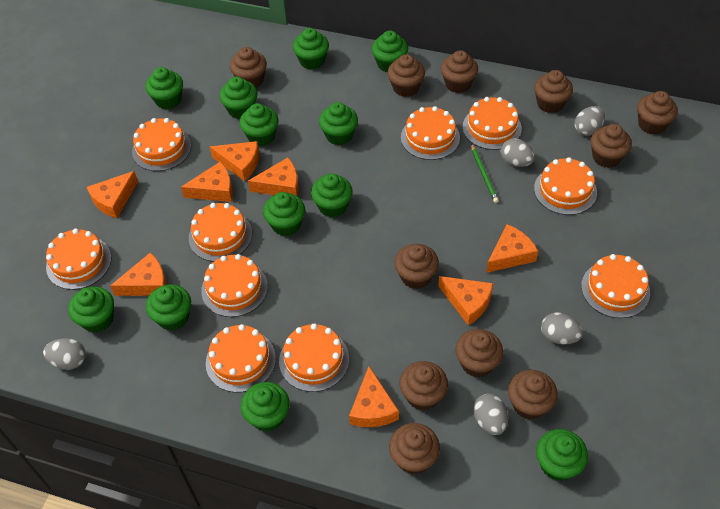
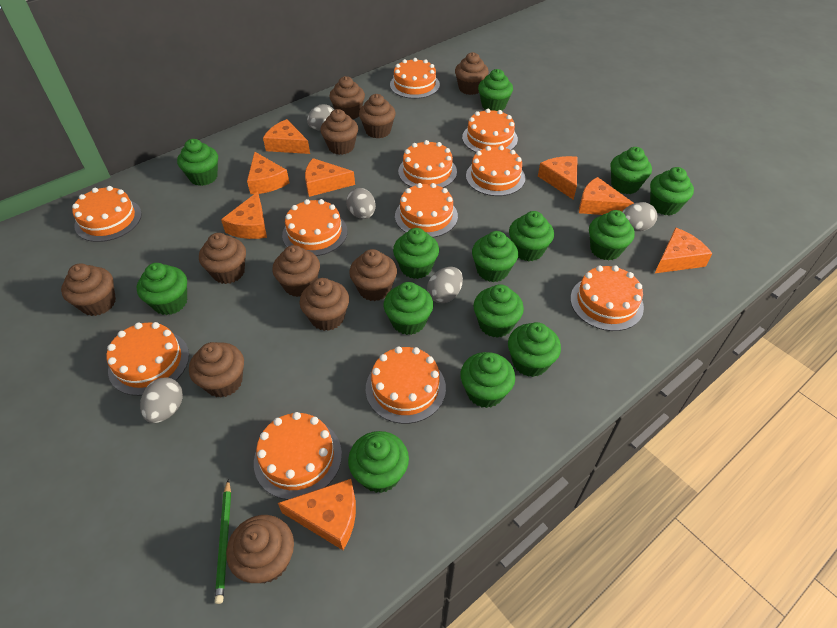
green cupcake: [68,287,114,333] [146,67,183,109] [146,284,191,331] [219,77,257,119] [240,103,278,146] [241,382,290,432] [263,192,305,236] [293,28,329,70] [311,173,353,217] [319,102,358,145] [372,30,408,72] [536,429,588,481] = 12 -> [137,263,187,315] [177,139,218,186] [348,431,409,493] [384,282,433,335] [393,228,439,279] [460,352,515,408] [472,231,518,282] [473,284,524,338] [478,69,513,111] [508,322,561,377] [509,211,554,261] [589,210,635,261] [610,147,652,194] [650,167,694,215] = 14
orange cake: [46,228,112,290] [132,118,191,171] [189,203,252,262] [201,254,268,317] [206,324,276,392] [279,323,349,392] [401,106,460,160] [463,97,522,150] [534,157,597,215] [581,254,650,318] = 10 -> [72,186,142,242] [107,322,189,396] [254,412,342,500] [282,199,347,256] [366,346,446,424] [390,58,440,99] [395,183,458,237] [398,140,457,188] [462,109,518,152] [466,145,525,196] [570,265,644,331] = 11

